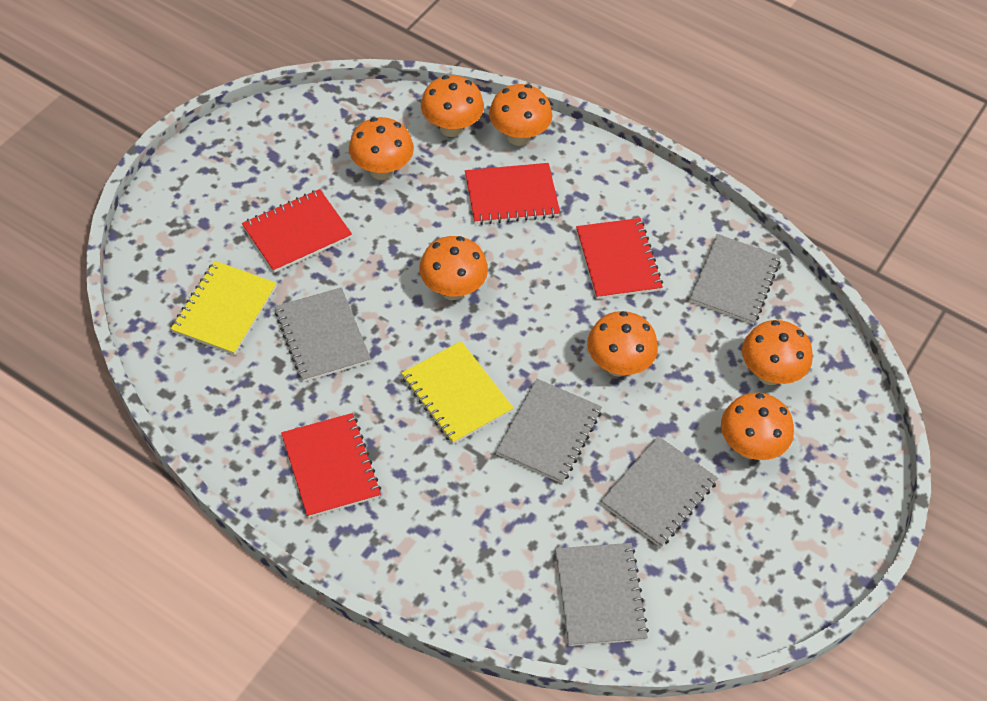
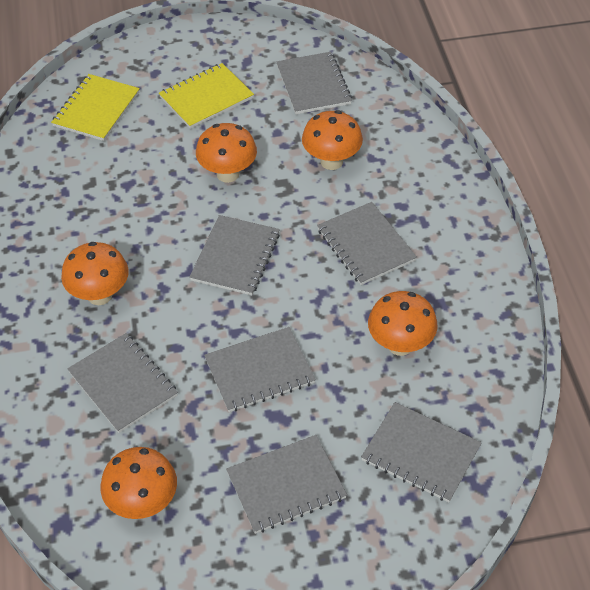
grey notebook: [275,287,371,382] [496,379,602,484] [555,543,649,646] [601,436,718,548] [689,234,781,325] = 5 -> [67,333,178,433] [189,215,280,295] [204,327,316,412] [226,435,347,534] [276,52,352,114] [317,202,417,285] [361,402,482,502] = 7
orange mushroom: [349,117,414,180] [419,236,488,300] [421,75,484,137] [489,84,552,146] [587,311,658,377] [721,393,794,460] [742,320,813,385] = 7 -> [61,242,129,305] [100,447,177,519] [196,123,257,183] [302,110,363,170] [368,291,438,356] = 5
red notebook: [242,189,352,273] [281,413,381,518] [465,163,560,225] [576,218,663,299] = 4 -> none = 0

